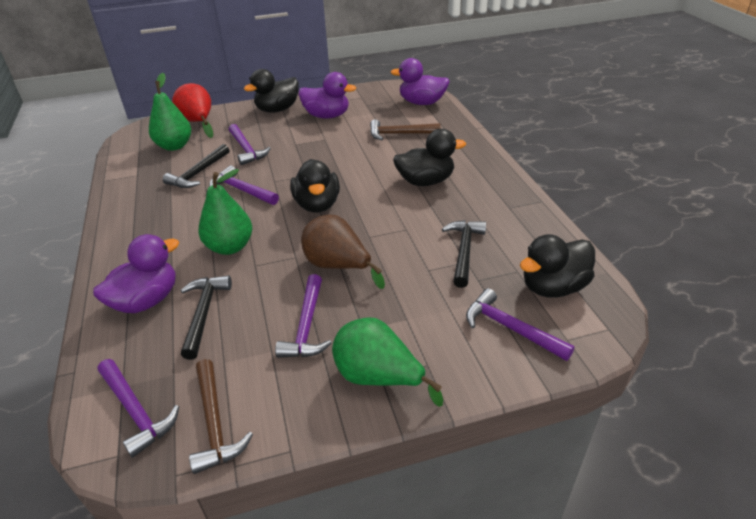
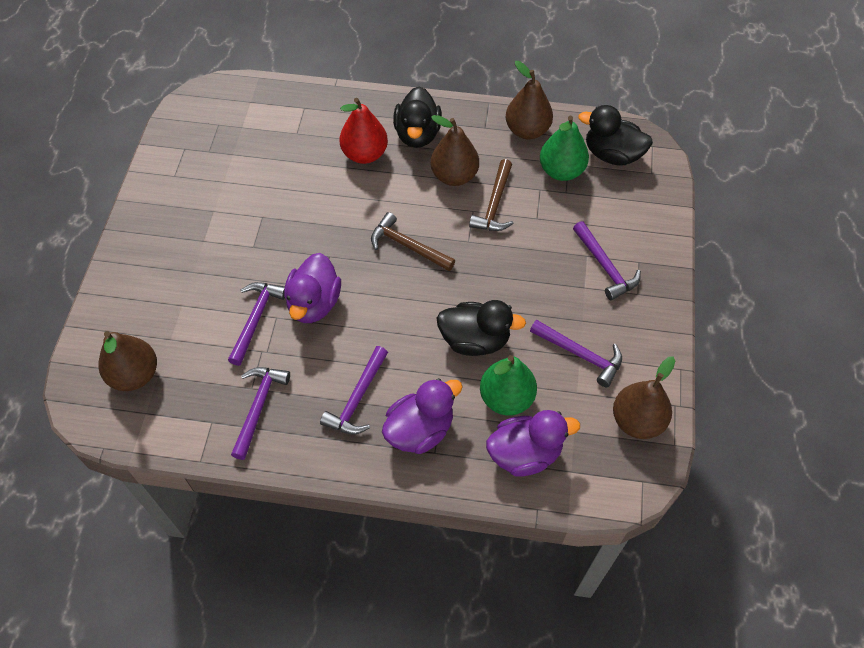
black duck: [244,69,299,113] [290,159,340,213] [393,129,466,186] [520,234,595,298] = 4 -> [393,86,442,148] [437,300,526,356] [578,105,653,166] = 3
black hammer: [163,144,229,188] [181,276,232,360] [442,220,486,288] = 3 -> none = 0
brown pear: [301,215,385,289] = 1 -> [98,331,157,391] [431,115,479,186] [505,61,553,139] [613,356,675,439] = 4
green pear: [149,73,191,151] [198,169,252,255] [332,317,443,407] = 3 -> [480,355,537,415] [540,116,589,181] = 2

